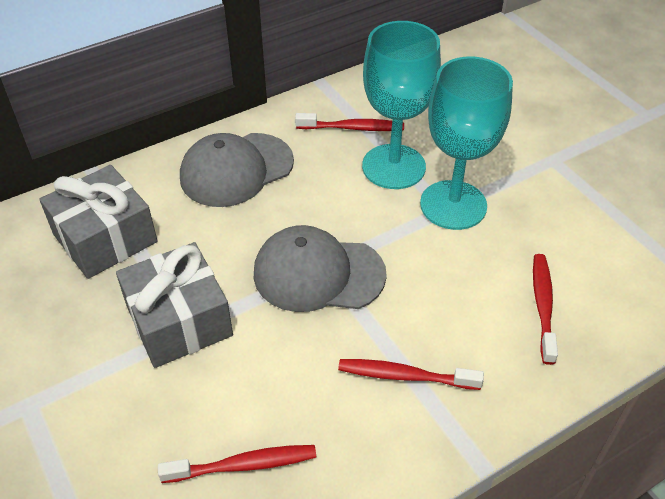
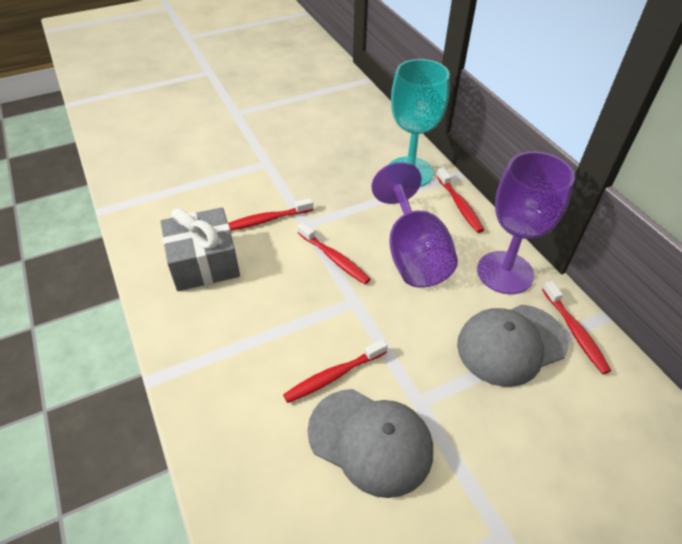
grey gift: [39,165,158,279] [116,242,233,368] = 2 -> [160,207,240,291] = 1
purple goblet: none = 0 -> [371,162,458,288] [477,151,575,294] = 2
red toothbrush: [158,445,316,483] [295,113,404,131] [338,359,484,390] [533,254,558,365] = 4 -> [228,198,313,230] [283,339,388,403] [297,222,370,284] [437,168,484,233] [542,281,611,374] = 5
turquoise goblet: [362,21,441,189] [420,57,513,230] = 2 -> [389,59,450,187] = 1

